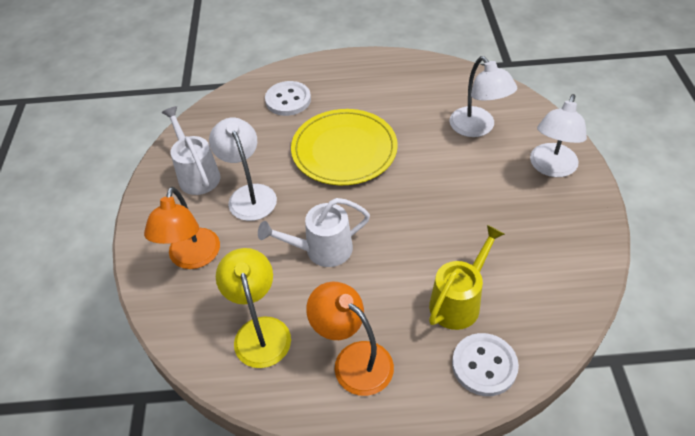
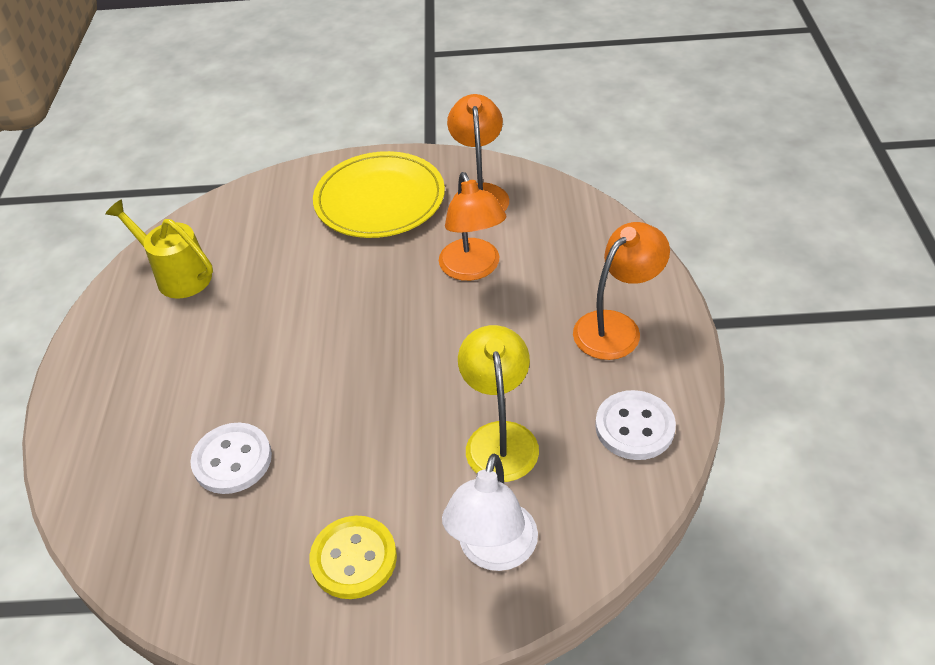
orange lamp: [144,187,220,269] [306,282,394,396] = 2 -> [439,172,506,281] [447,94,509,212] [573,222,670,360] = 3
white lamp: [209,118,277,221] [450,56,517,137] [530,94,587,177] = 3 -> [442,454,538,571] = 1
white watering can: [162,106,220,195] [258,198,370,267] = 2 -> none = 0
yellow button: none = 0 -> [309,516,397,599] = 1

